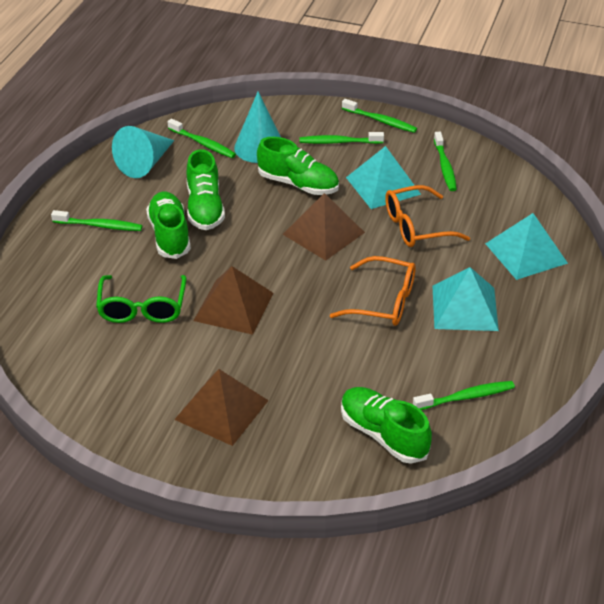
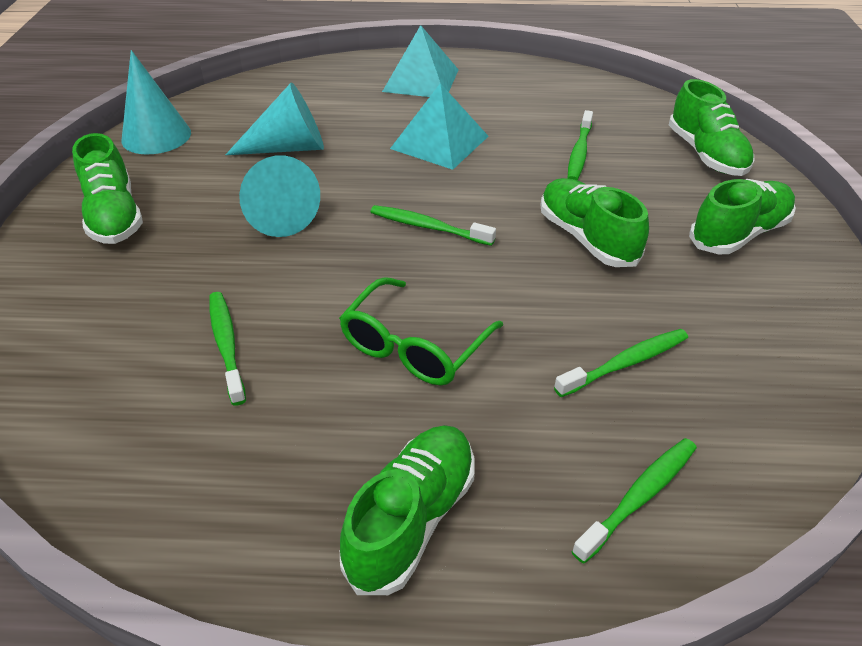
brown pyramid: [174,369,269,446] [193,266,274,335] [283,193,365,261] = 3 -> none = 0
green shoe: [146,192,191,259] [187,149,225,230] [257,137,339,195] [341,387,432,464] = 4 -> [72,133,143,244] [340,425,475,595] [541,178,649,267] [669,79,755,176] [689,179,796,254] = 5
green toothbrush: [51,210,142,231] [168,119,236,158] [299,132,384,144] [342,99,417,133] [413,381,515,410] [434,132,457,191] = 6 -> [209,292,246,406] [371,205,496,246] [554,329,688,397] [568,110,593,180] [572,438,697,564] = 5
orange glasses: [330,256,416,326] [385,185,470,247] = 2 -> none = 0
turquoise cone: [112,126,174,178] [234,92,281,163] = 2 -> [122,50,191,154] [226,82,324,155] [239,155,320,237] = 3
turquoise pyramid: [346,146,421,209] [433,267,499,331] [485,213,568,280] = 3 -> [382,25,459,97] [390,83,488,170] = 2

